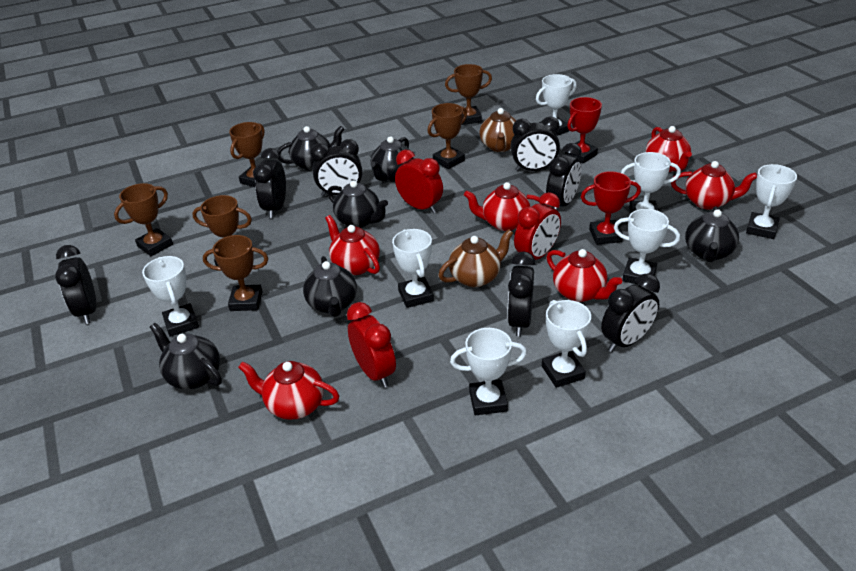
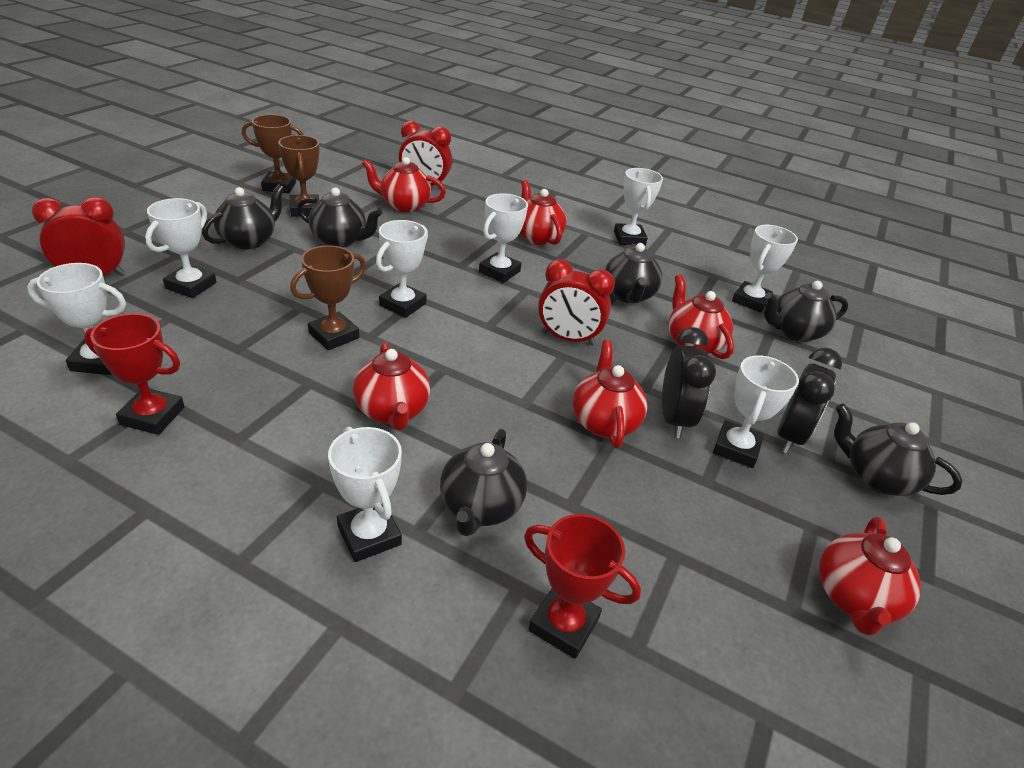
black clock: [55,245,96,324] [253,148,286,218] [310,139,363,197] [507,252,536,336] [510,116,560,172] [546,143,582,210] [601,273,660,352] = 7 -> [662,327,716,438] [777,347,842,454] = 2
brown teapot: [438,229,513,287] [479,108,516,152] = 2 -> none = 0
brown trophy: [114,183,173,256] [192,195,252,266] [203,235,268,311] [229,122,265,187] [428,103,467,169] [445,64,492,125] = 6 -> [242,114,304,194] [278,135,319,217] [290,246,366,350] = 3

